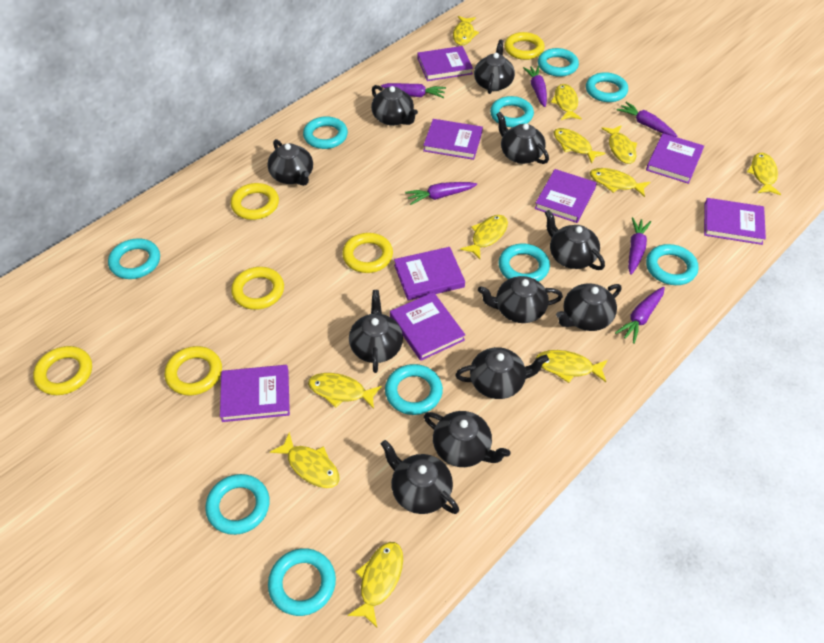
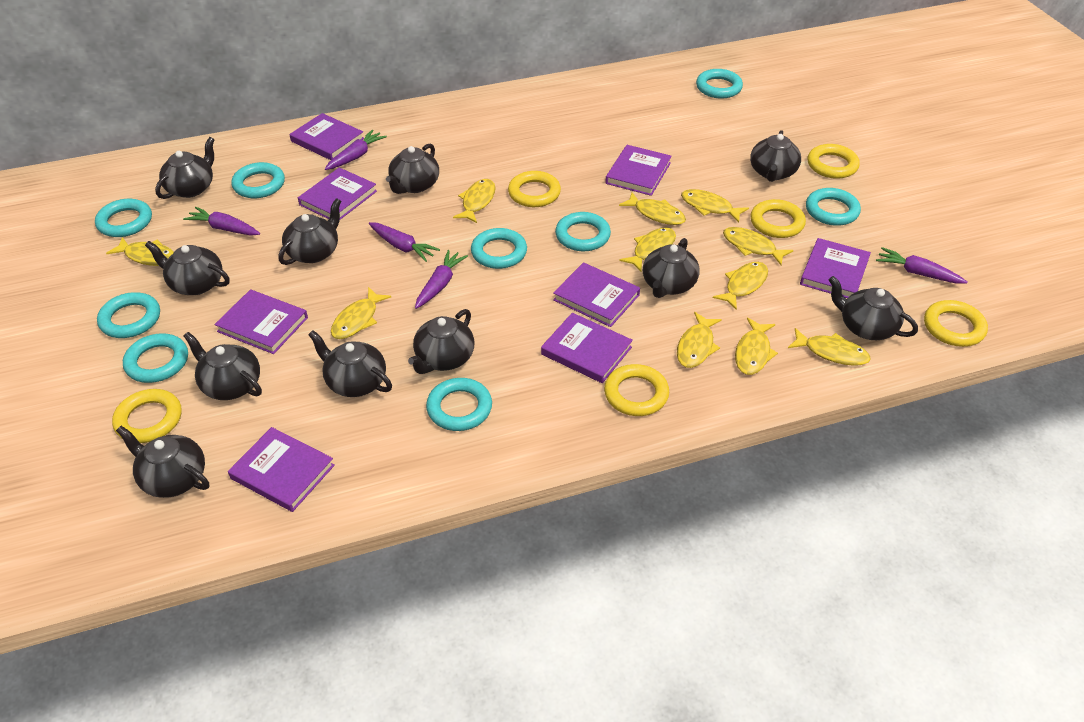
purple carrot: [381,83,446,98] [405,182,477,205] [523,66,547,107] [615,287,665,344] [616,102,677,137] [628,217,651,275] = 6 -> [183,207,260,236] [325,130,387,170] [369,222,440,262] [415,250,468,309] [876,247,967,284] = 5
turquoise ring: [108,238,160,279] [205,474,270,535] [268,548,336,616] [303,116,348,149] [385,364,443,415] [490,96,534,127] [498,244,550,282] [538,48,579,77] [586,72,628,102] [646,244,699,285] = 10 -> [95,199,152,237] [97,292,160,338] [123,333,188,383] [231,162,285,198] [426,378,492,431] [471,228,527,269] [555,212,611,251] [696,69,743,99] [806,188,861,226] = 9

